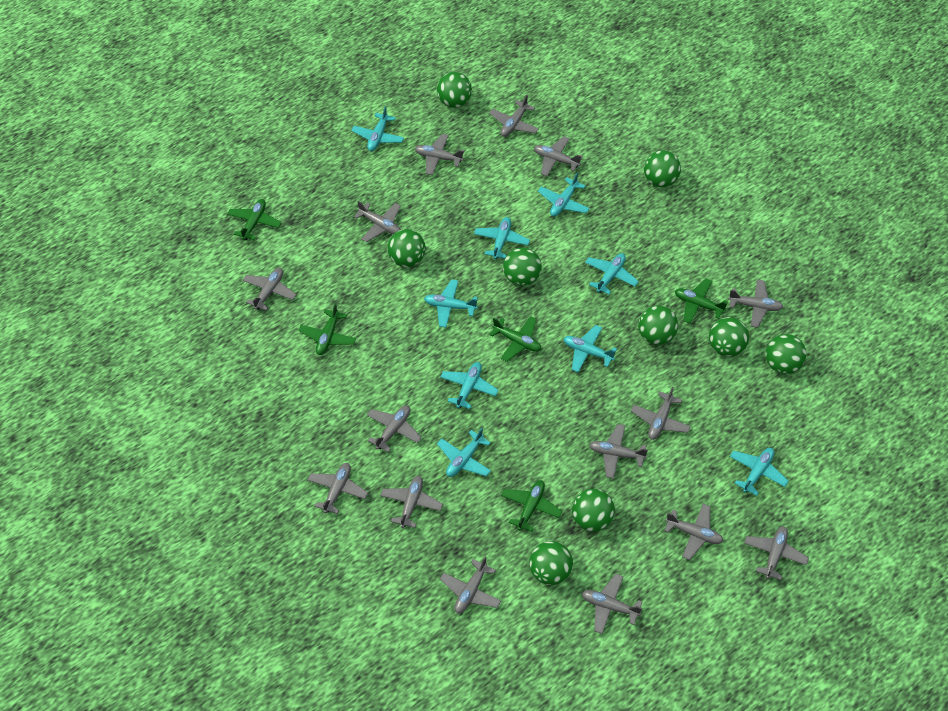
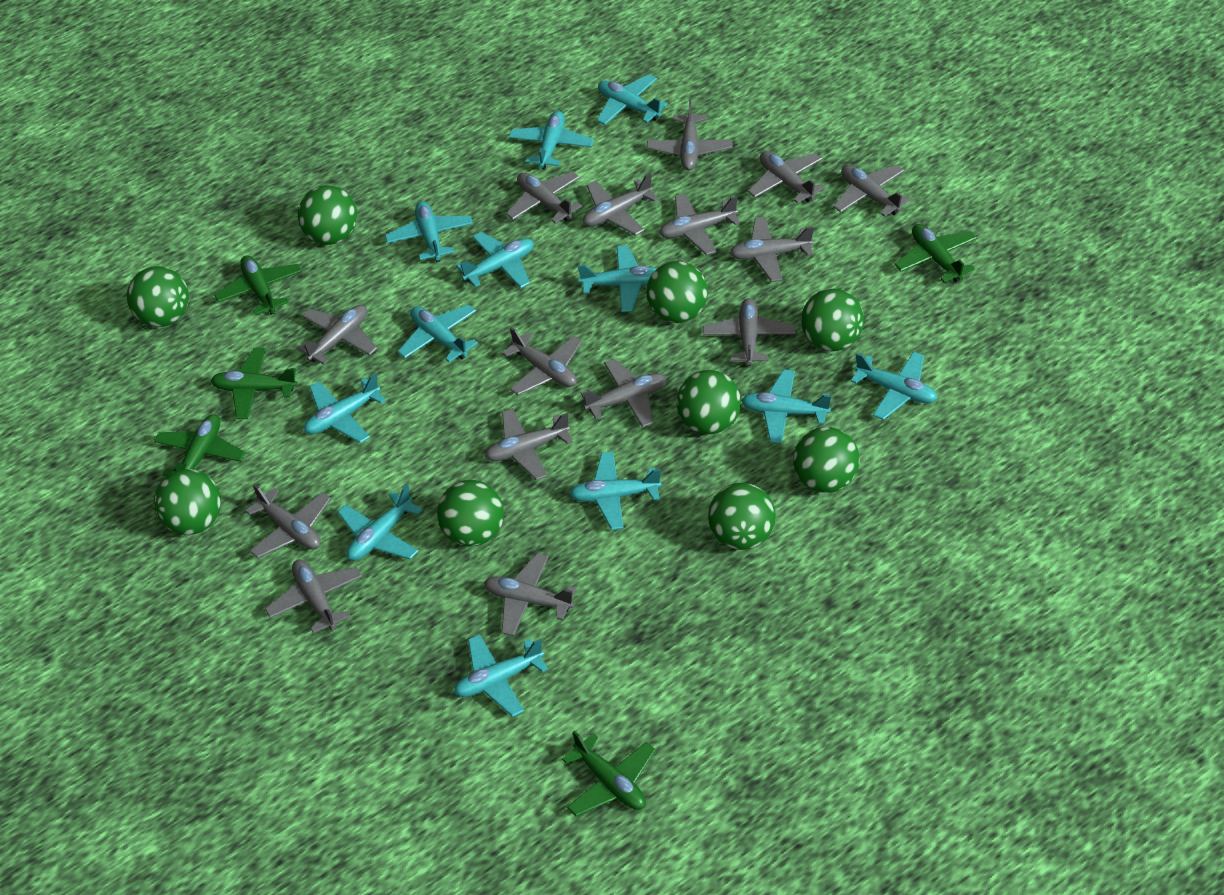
turquoise plane: [351,106,404,151] [424,279,478,328] [437,428,491,477] [440,362,499,409] [474,217,530,259] [538,172,590,217] [563,325,617,372] [585,253,639,294] [730,448,789,496] = 9 -> [304,373,386,443] [337,485,422,561] [385,201,473,262] [398,305,478,363] [454,634,548,717] [456,232,534,288] [509,111,594,170] [569,452,662,530] [578,245,657,312] [597,74,668,125] [741,370,831,444] [851,351,937,420] = 12

